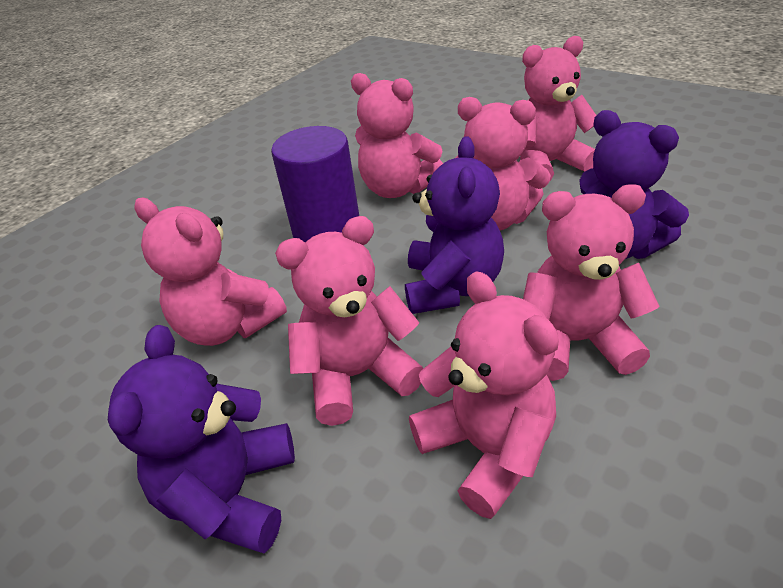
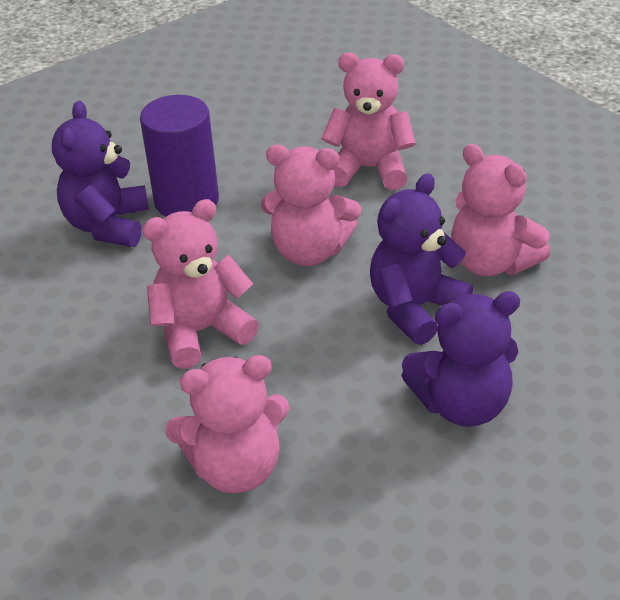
pink teddy bear: [134,198,287,346] [275,216,423,426] [351,73,443,198] [409,272,559,519] [455,97,551,230] [520,36,597,181] [523,184,660,381] = 7 -> [142,199,259,369] [165,355,289,493] [261,145,361,266] [321,53,416,190] [451,144,550,276] = 5

